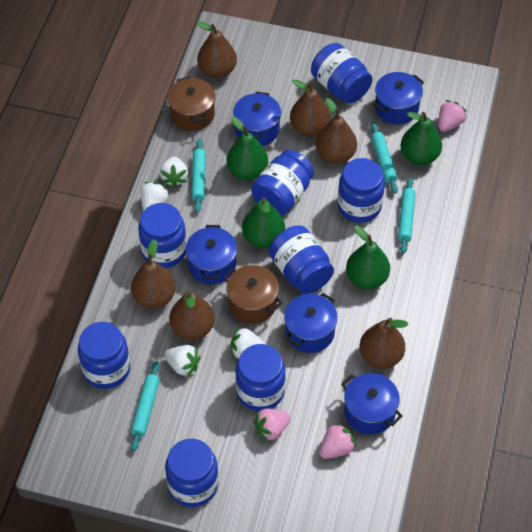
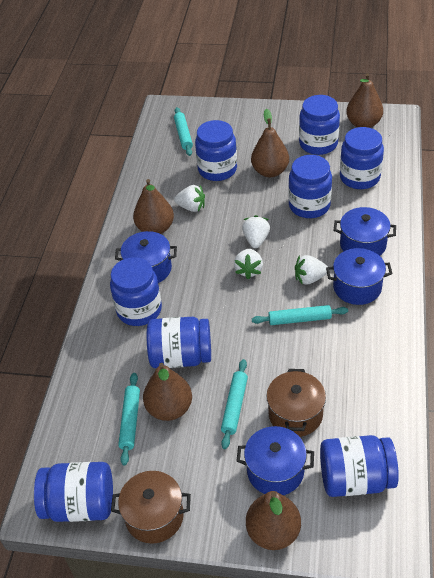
blue pot: [186,225,237,284] [233,92,281,146] [284,293,338,353] [341,373,403,434] [373,72,424,124] = 5 -> [115,231,177,283] [236,426,314,495] [326,248,393,305] [333,207,396,256] = 4
brown pear: [131,239,176,309] [169,291,215,340] [196,21,237,78] [290,79,331,137] [316,98,357,164] [359,317,408,369] = 6 -> [133,179,174,234] [143,363,192,421] [246,491,301,550] [251,109,289,177] [346,73,383,128] = 5
green pear: [227,117,268,180] [242,198,285,248] [346,226,390,289] [400,112,442,165] = 4 -> none = 0
pink strawberry: [254,408,291,442] [319,423,356,459] [438,100,467,132] = 3 -> none = 0

